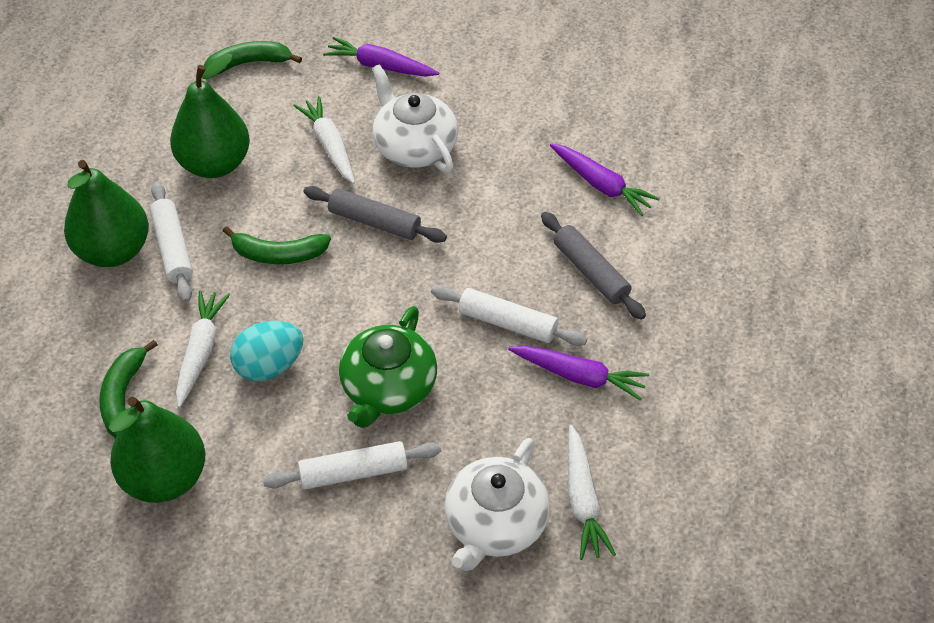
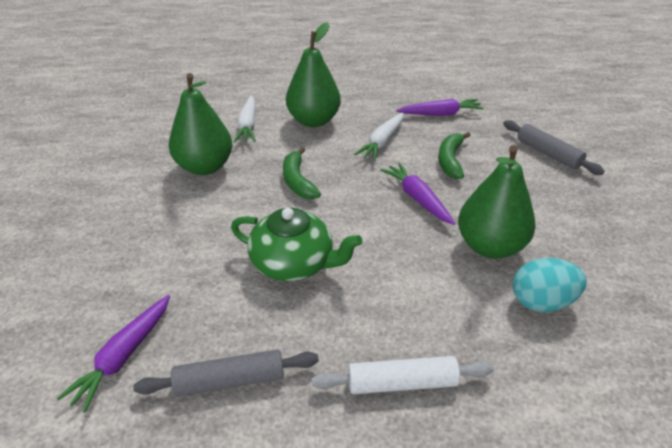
green banana: [99,340,158,438] [204,41,302,75] [223,226,331,264] = 3 -> [283,147,321,199] [438,132,471,179] = 2
white carrot: [176,290,230,407] [293,96,355,184] [568,425,616,560] = 3 -> [233,96,256,143] [354,113,403,161] = 2
white rolling pin: [150,182,193,303] [263,441,441,489] [431,285,587,346] = 3 -> [312,356,494,394] = 1
white teapot: [372,64,458,173] [444,438,550,571] = 2 -> none = 0

